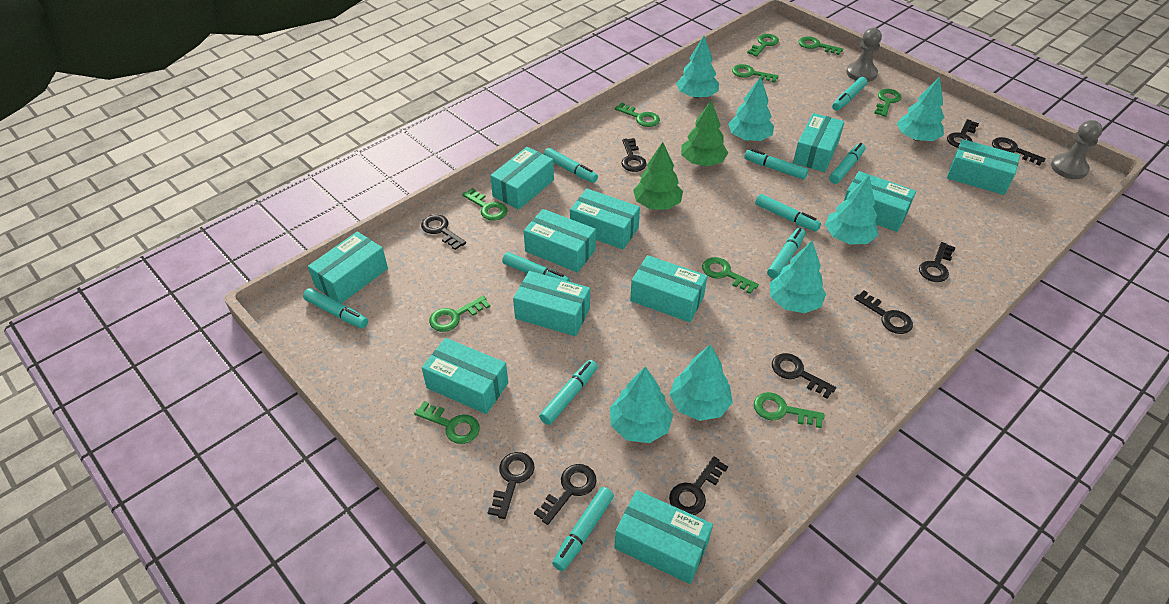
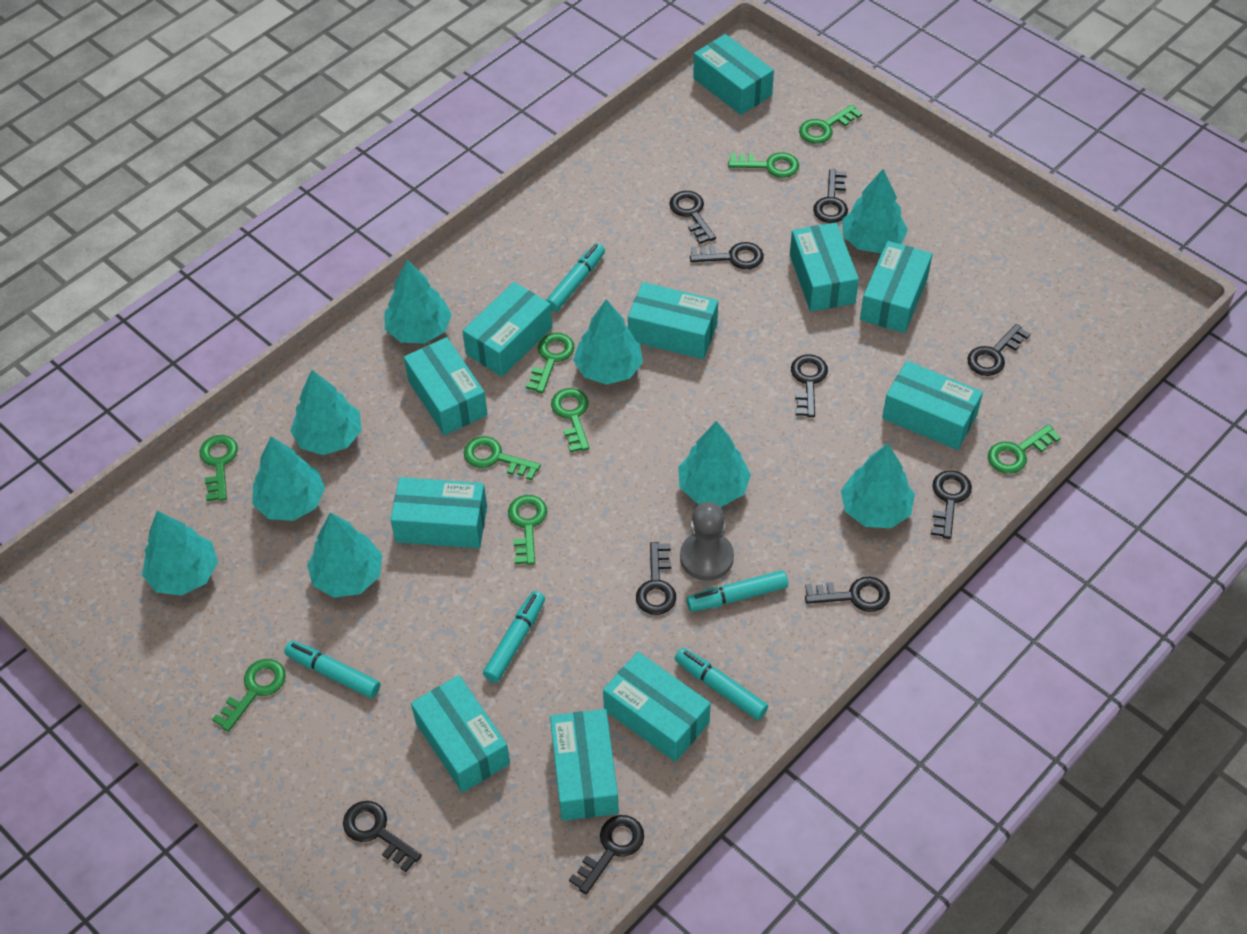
green key: [414,401,480,444] [429,296,490,332] [462,188,508,221] [615,103,660,127] [702,257,759,294] [732,64,779,83] [747,34,779,57] [754,392,825,428] [799,36,843,55] [874,89,902,117] = 10 -> [200,435,238,501] [212,659,286,732] [464,436,541,480] [508,495,547,565] [526,333,574,393] [551,388,589,452] [728,152,799,178] [799,105,862,144] [988,424,1061,474] = 9
green tree: [633,142,683,210] [681,101,728,166] = 2 -> none = 0
grey pawn: [846,28,882,82] [1051,120,1103,179] = 2 -> [680,502,734,581] = 1
turquoise marker: [303,288,368,329] [502,252,570,282] [539,360,597,425] [544,148,598,183] [552,487,614,571] [744,149,808,180] [755,194,821,232] [767,228,806,279] [829,143,865,184] [832,77,867,111] = 10 -> [284,641,380,698] [483,591,545,683] [546,243,605,312] [675,648,768,720] [686,570,788,611] = 5
turquoise tree: [610,366,673,443] [669,344,733,421] [676,36,719,98] [728,77,774,141] [770,241,826,313] [825,176,878,244] [897,77,944,141] = 7 -> [142,511,218,596] [252,437,325,521] [290,370,362,455] [307,512,382,598] [384,260,452,344] [573,299,643,385] [678,421,751,506] [841,443,915,528] [843,169,908,253] = 9

